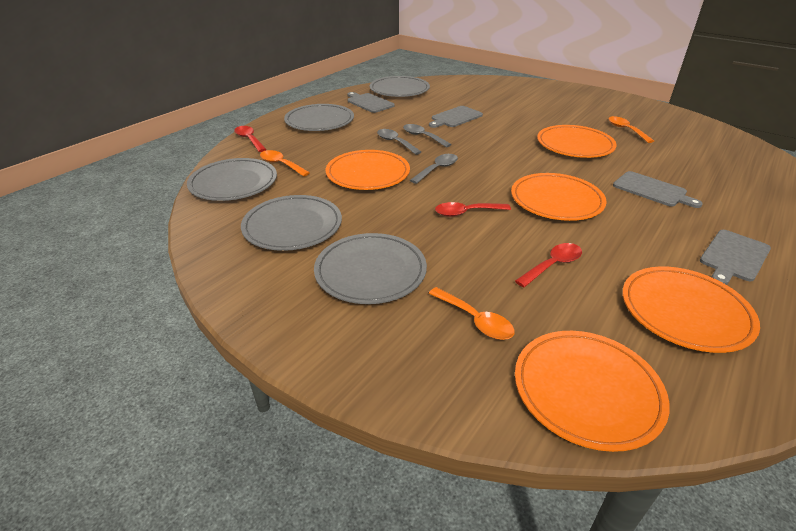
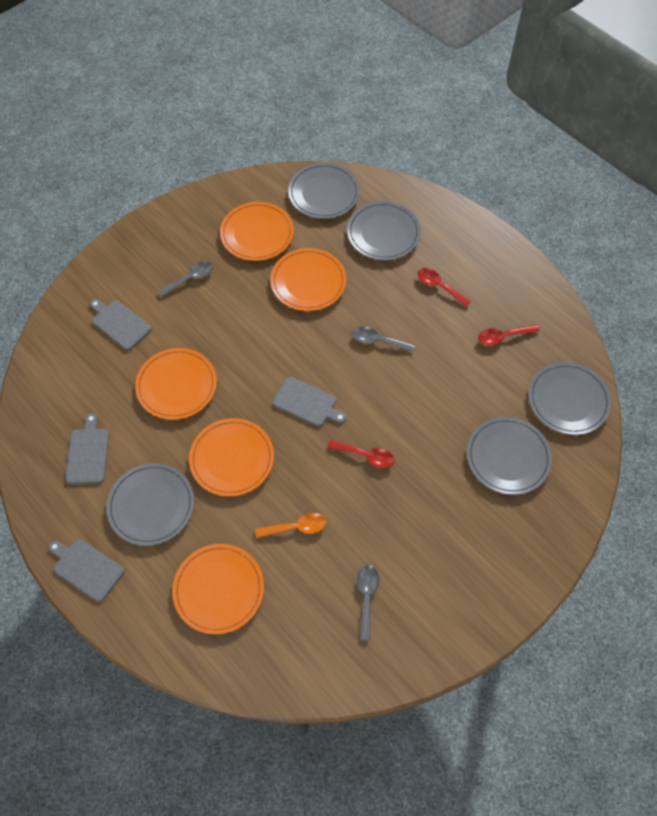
orange spoon: [260,150,310,176] [428,287,515,340] [608,116,654,143] = 3 -> [255,513,327,538] = 1

